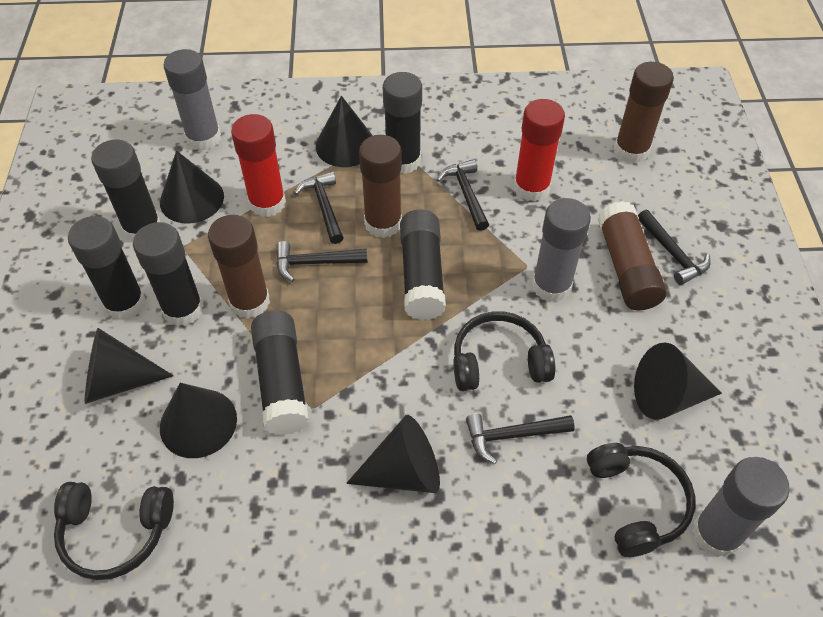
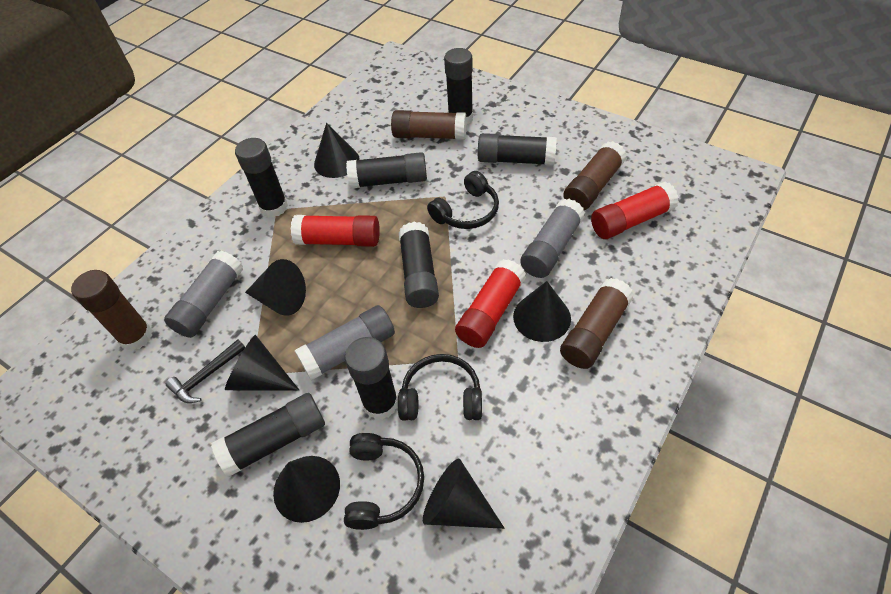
black glue stick: [68,216,145,320] [91,140,160,241] [133,222,204,326] [251,311,309,435] [383,72,422,174] [400,210,446,320] = 6 -> [211,393,325,477] [235,138,288,217] [345,337,398,420] [346,152,427,189] [399,222,439,308] [444,48,473,125] [478,133,557,165] = 7
black hammer: [276,241,368,282] [294,171,344,244] [437,159,489,231] [466,414,575,464] [638,210,710,285] = 5 -> [166,339,245,403] = 1
red glue stick: [231,114,286,217] [514,99,565,202] = 2 -> [291,215,380,247] [455,259,526,348] [591,181,679,239] = 3

